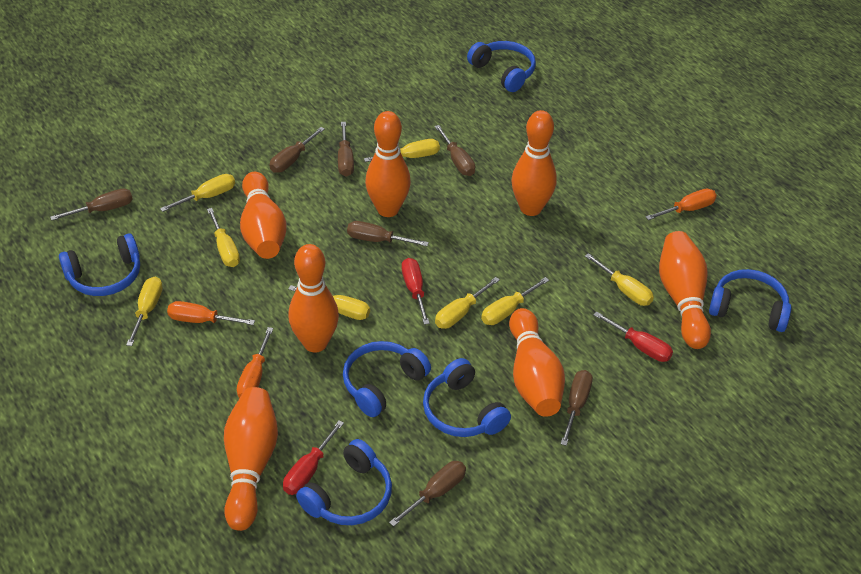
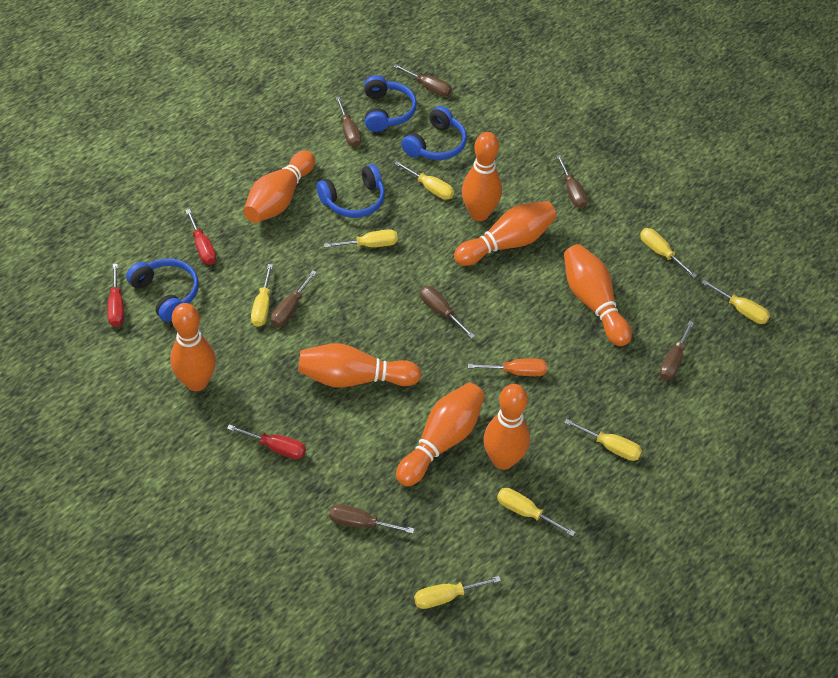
blue headphones: [59,233,140,296] [296,439,392,525] [343,341,431,417] [423,358,511,437] [467,41,536,92] [709,269,791,332] = 6 -> [126,258,199,322] [317,164,385,218] [364,75,417,132] [401,106,467,160] = 4
orange bowling pin: [224,387,278,531] [240,172,287,259] [288,244,339,353] [365,111,411,217] [509,308,565,417] [512,110,557,216] [659,231,711,349] = 7 -> [170,303,216,391] [244,151,315,223] [298,343,421,388] [396,383,485,486] [454,201,557,266] [462,132,502,221] [483,384,530,470] [564,244,632,346] = 8
orange screwdriver: [167,301,255,325] [237,327,274,398] [646,189,717,220] = 3 -> [468,359,547,376] = 1

